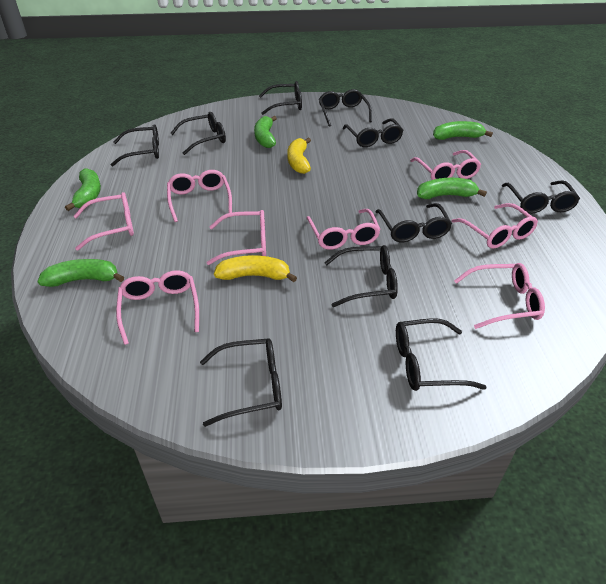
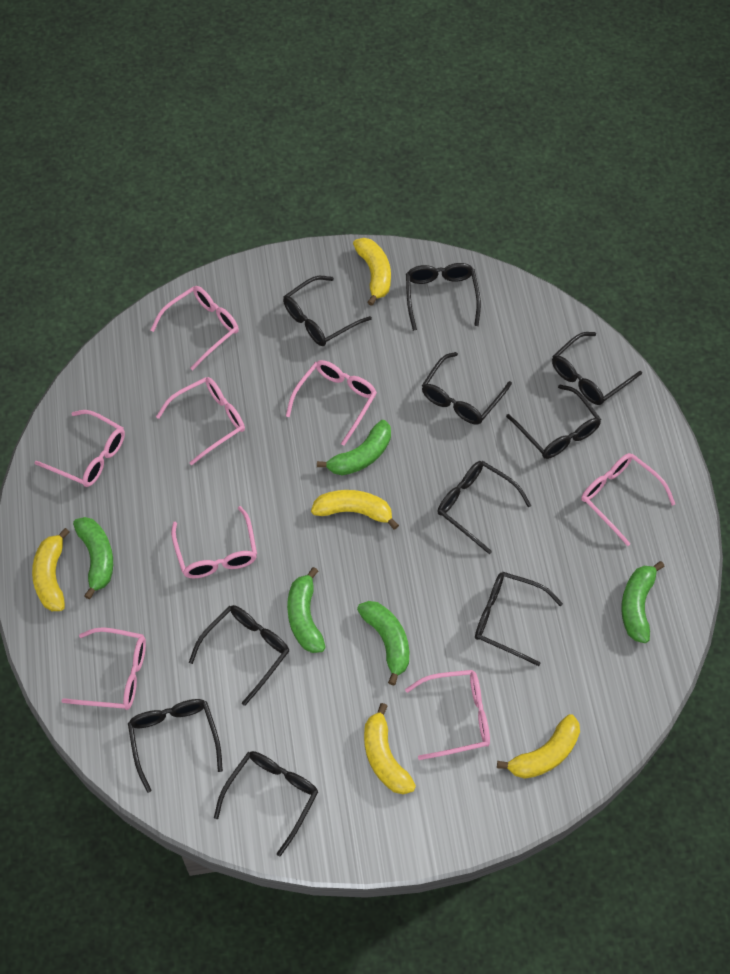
yellow banana: [214,255,297,282] [287,138,311,174] = 2 -> [32,528,70,611] [311,490,399,530] [353,238,391,306] [364,703,416,794] [497,714,580,779] = 5

